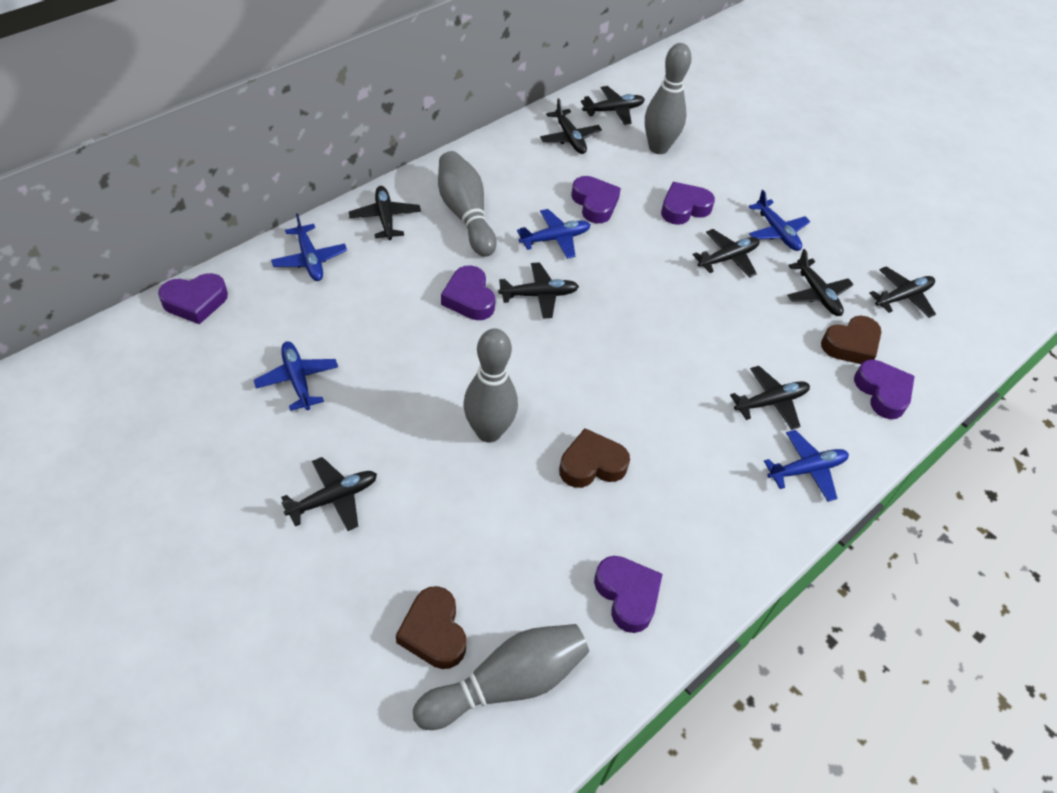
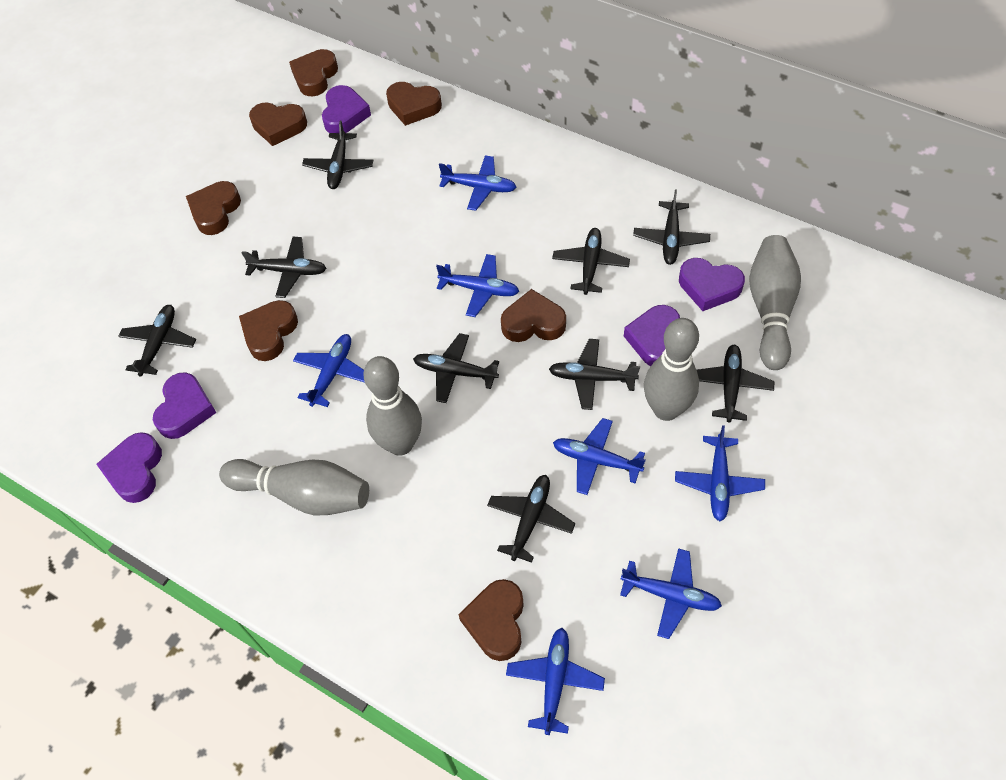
blue plane: [254,341,338,411] [271,213,347,281] [517,209,590,259] [749,190,810,251] [764,430,849,502] = 5 -> [293,334,365,407] [436,254,519,317] [439,155,516,211] [506,628,605,735] [553,418,646,495] [620,548,722,639] [675,425,765,521] = 7
brown heart: [396,586,466,669] [559,428,630,488] [821,316,881,364] = 3 -> [186,181,241,235] [239,300,298,361] [249,102,307,146] [289,49,338,96] [386,82,442,126] [459,579,524,661] [501,289,566,342] = 7
purple heart: [158,273,228,324] [441,265,495,320] [571,176,621,224] [594,556,663,633] [661,182,715,225] [854,360,915,419] = 6 -> [96,432,162,503] [153,372,216,439] [322,85,371,133] [624,305,680,366] [679,258,745,311] = 5

